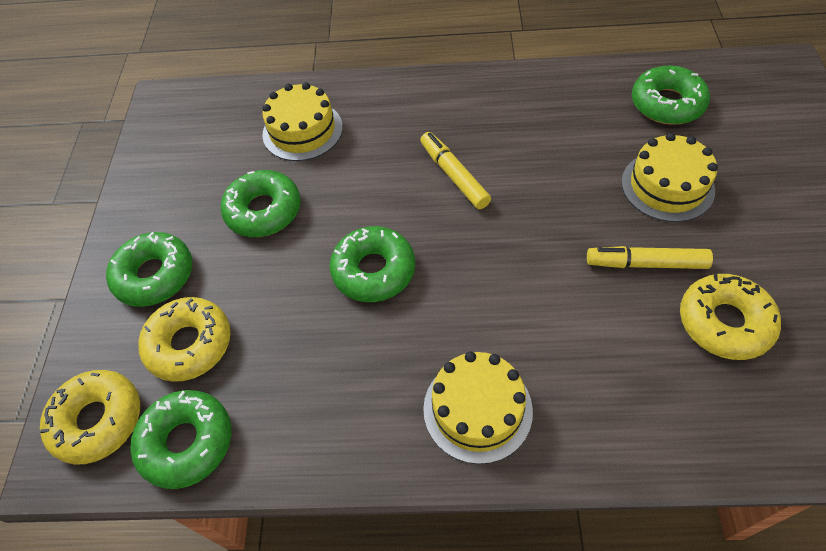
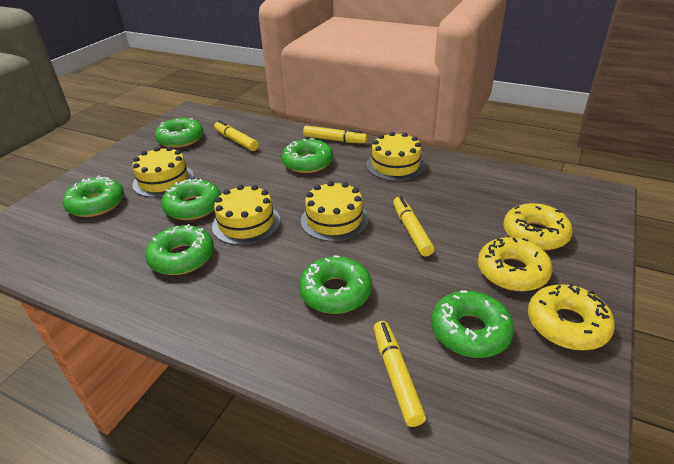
green donut: [106,232,193,307] [130,390,231,489] [221,170,301,237] [329,226,415,302] [632,66,710,125] = 5 -> [62,176,124,217] [145,224,214,275] [155,118,203,148] [161,179,221,220] [281,138,333,173] [299,255,372,314] [431,291,514,358] = 7
yellow cake: [262,82,343,161] [423,351,533,464] [621,133,718,222] = 3 -> [132,147,194,197] [212,185,280,245] [301,181,369,242] [367,132,425,181] = 4
yellow marker: [420,132,491,209] [587,246,713,269] = 2 -> [214,120,259,151] [303,126,368,144] [374,321,426,427] [393,196,434,256] = 4

